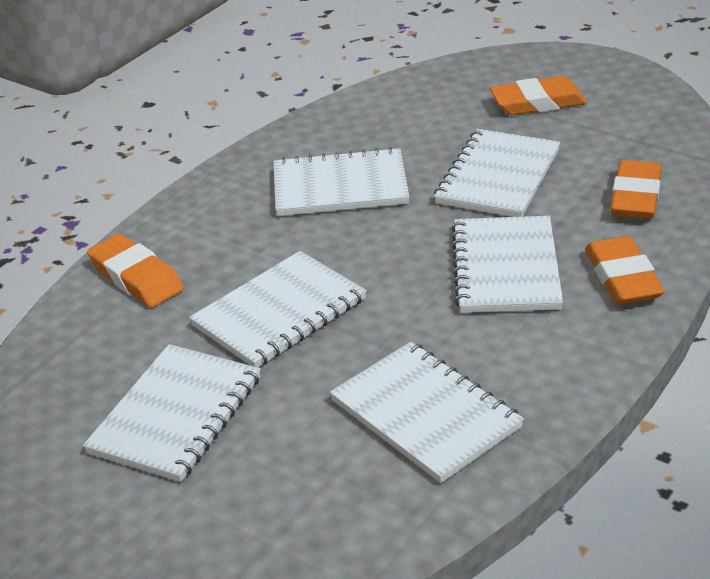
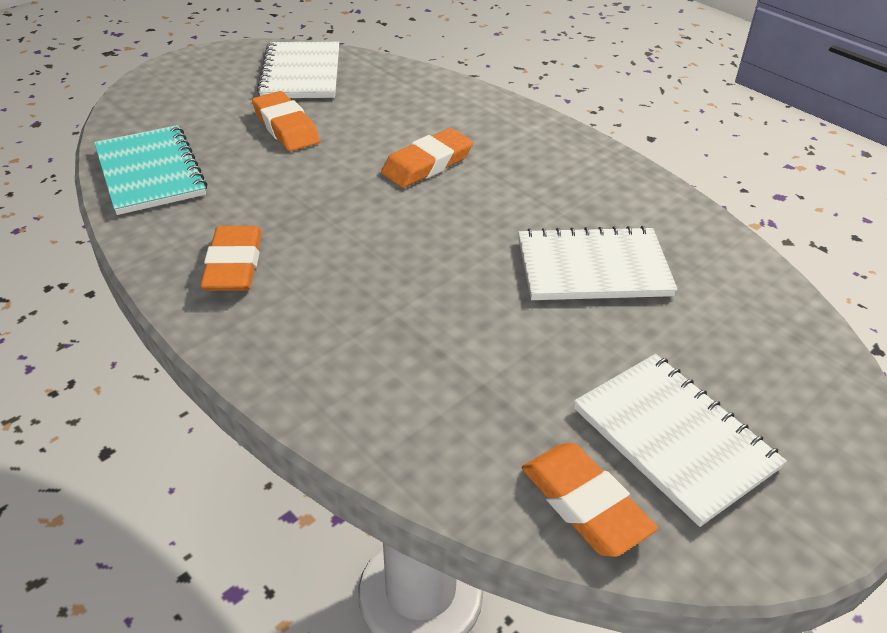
turquoise notebook: none = 0 -> [94,125,207,215] = 1
white notebook: [83,344,261,482] [189,251,367,367] [273,147,409,216] [330,342,524,483] [434,129,560,217] [451,216,563,313] = 6 -> [257,42,339,98] [518,226,678,300] [574,354,787,527] = 3

